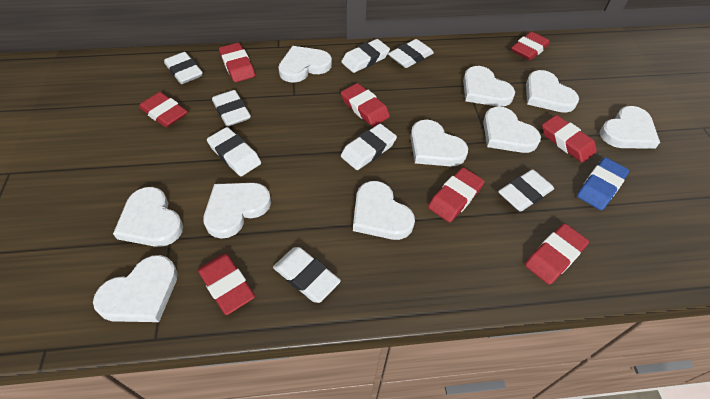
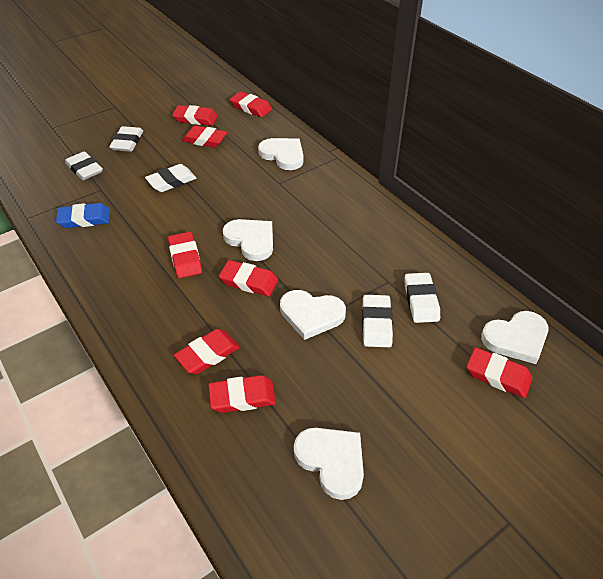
white eraser: [164,52,203,84] [207,127,261,176] [212,90,251,127] [273,247,341,303] [341,39,390,73] [341,124,397,170] [388,39,434,68] [498,169,554,212] = 8 -> [65,151,103,180] [109,126,143,152] [145,164,196,192] [362,295,393,347] [405,273,440,323] = 5
white heart: [93,255,178,322] [113,187,183,247] [203,183,271,239] [278,46,332,83] [353,181,415,240] [410,120,468,166] [463,66,515,107] [483,107,541,153] [526,70,579,113] [600,106,660,149] = 10 -> [223,219,273,261] [258,138,304,170] [280,290,346,340] [294,428,364,500] [481,311,549,364] = 5

